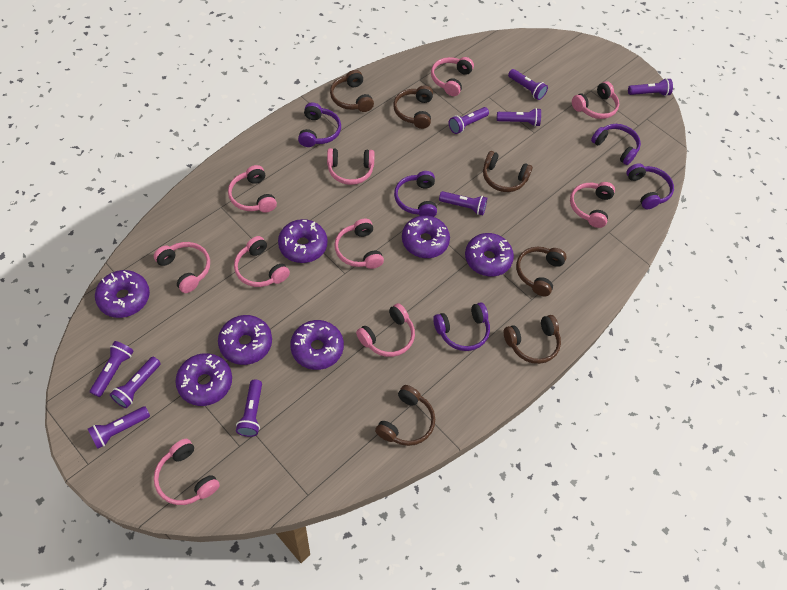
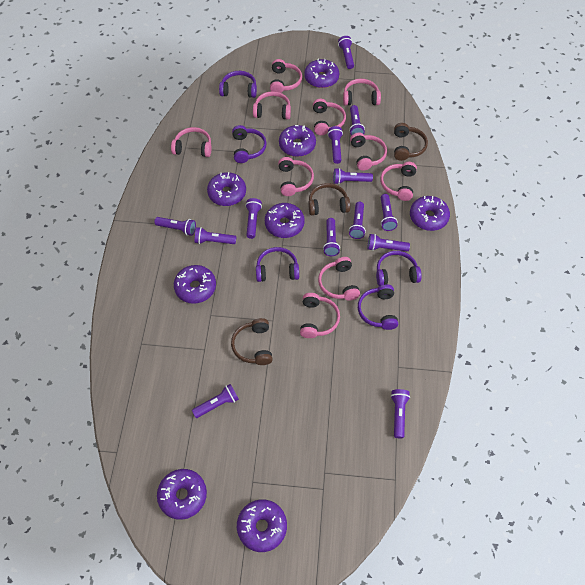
brown headphones: [330,70,374,112] [375,385,435,446] [393,85,433,129] [483,151,533,192] [504,315,561,364] [516,247,567,296] = 6 -> [231,318,273,365] [308,183,350,215] [394,123,428,161] = 3
purple donut: [95,270,150,318] [175,353,232,406] [218,315,272,365] [278,219,327,263] [290,320,344,370] [402,215,450,258] [465,233,514,277] = 7 -> [157,469,207,520] [174,265,216,304] [207,172,246,206] [237,499,287,552] [265,203,305,238] [279,125,316,157] [304,59,339,88] [410,196,450,231] = 8
purple flashlight: [88,406,150,449] [90,341,134,397] [110,357,161,408] [236,379,262,437] [439,191,487,215] [449,107,489,134] [497,108,541,127] [508,69,548,100] [628,78,673,96] = 9 -> [154,217,196,236] [192,384,239,418] [195,227,236,244] [245,198,262,239] [323,218,340,256] [327,126,343,164] [333,168,373,184] [338,36,354,69] [349,105,365,136] [349,202,366,239] [368,234,410,251] [381,194,398,231] [391,389,410,438] = 13

